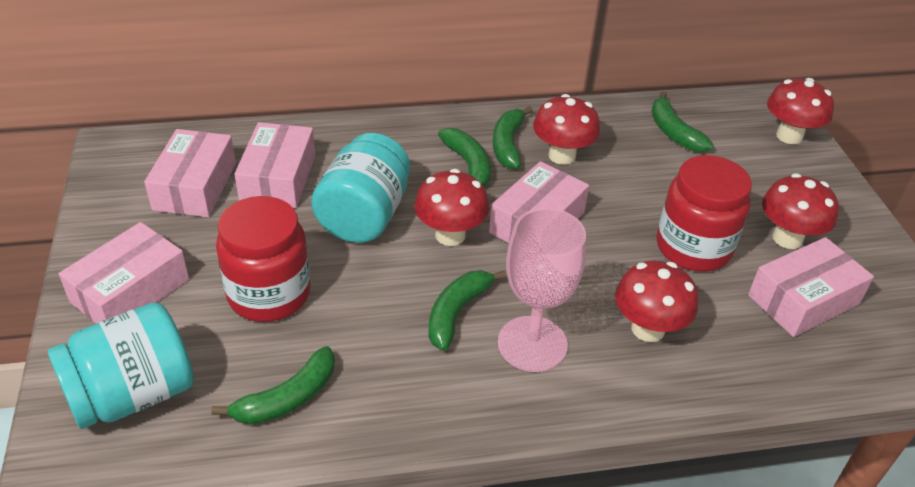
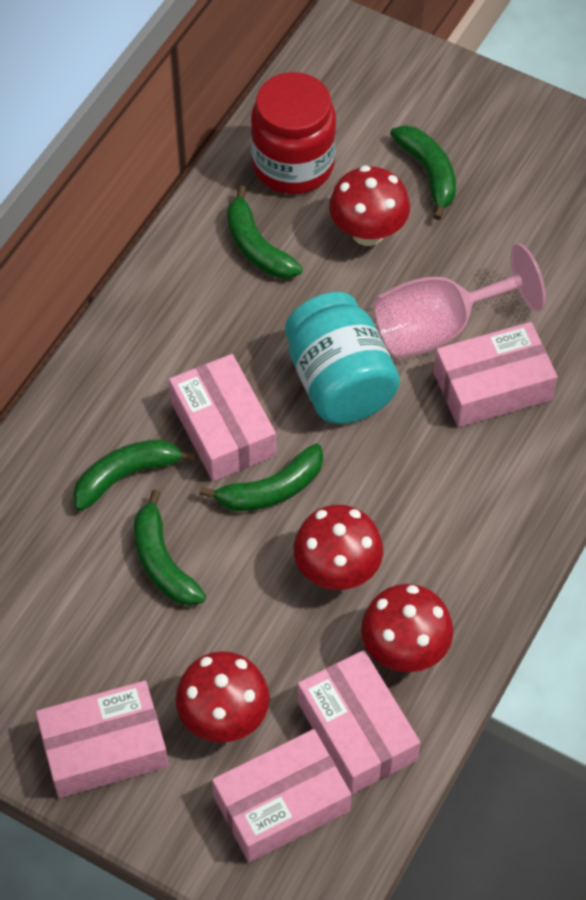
red jar: [216,196,310,322] [656,155,752,272] = 2 -> [251,72,336,194] = 1
red mushroom: [414,169,489,246] [533,94,600,165] [615,261,698,342] [762,173,839,249] [767,78,834,144] = 5 -> [176,651,270,743] [294,505,383,590] [329,165,410,246] [361,584,453,672] = 4
turquoise jar: [48,302,194,429] [311,133,410,243] = 2 -> [285,292,400,424] = 1

